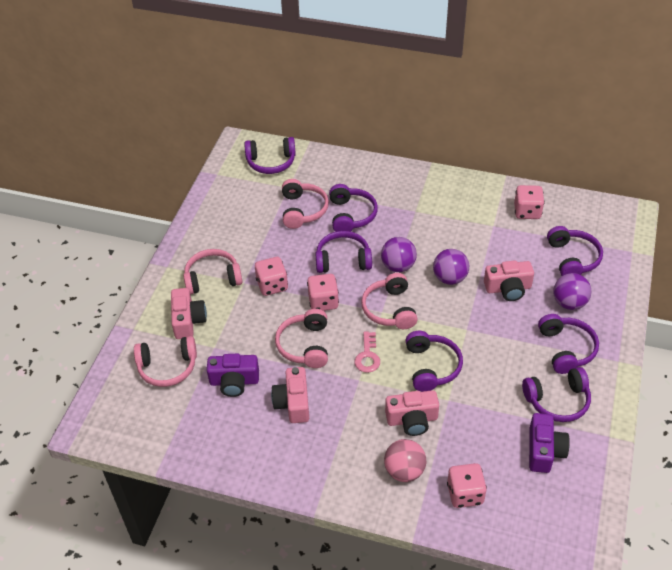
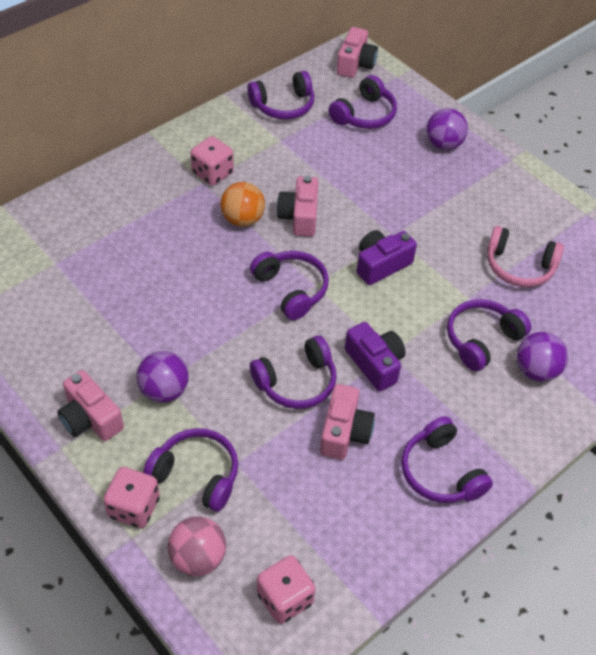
orange ball: none = 0 -> [220,182,265,227] = 1
pink dice: [255,257,288,296] [307,274,339,311] [447,463,487,508] [514,185,544,219] = 4 -> [103,467,160,528] [190,136,234,186] [257,555,316,624] = 3
pink headphones: [134,336,197,387] [183,249,242,295] [275,309,328,368] [282,179,329,229] [361,273,418,329] = 5 -> [487,226,564,287] = 1
pink key: [355,331,380,373] = 1 -> none = 0

